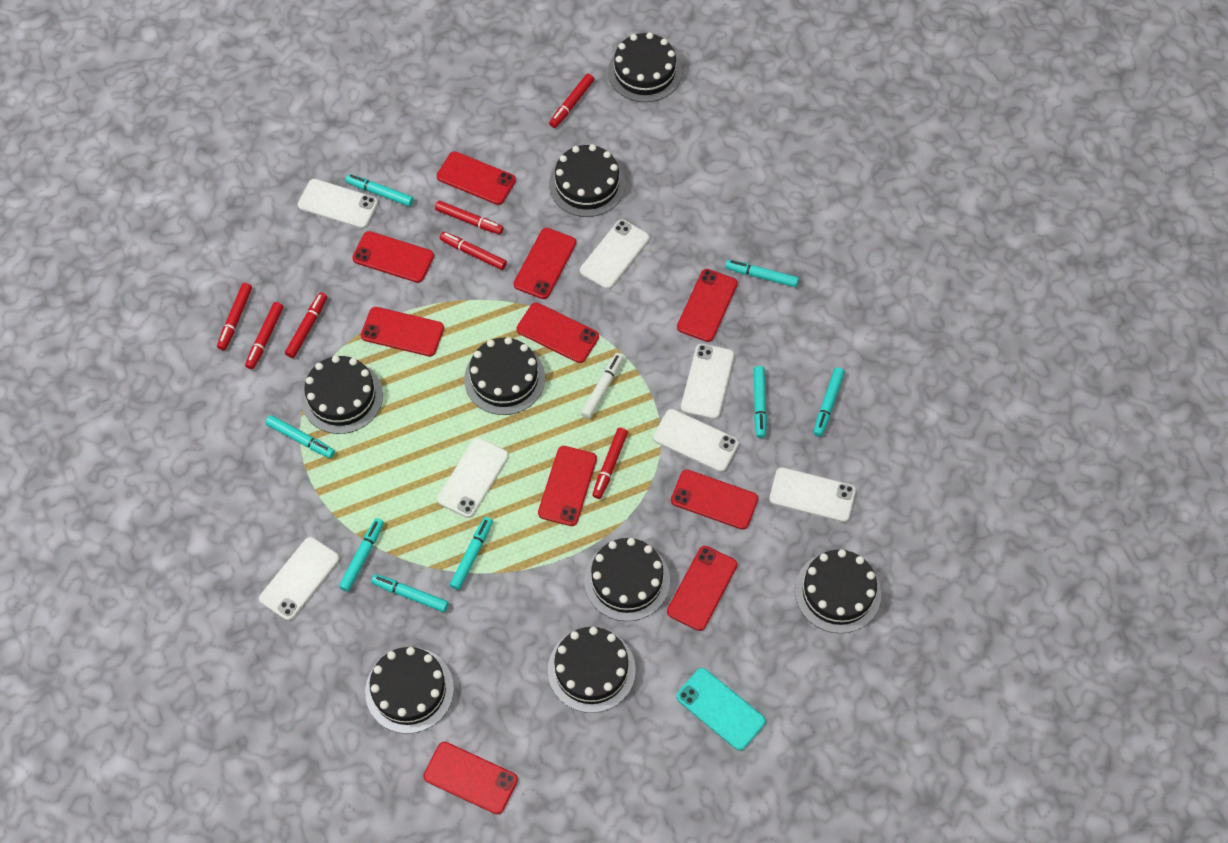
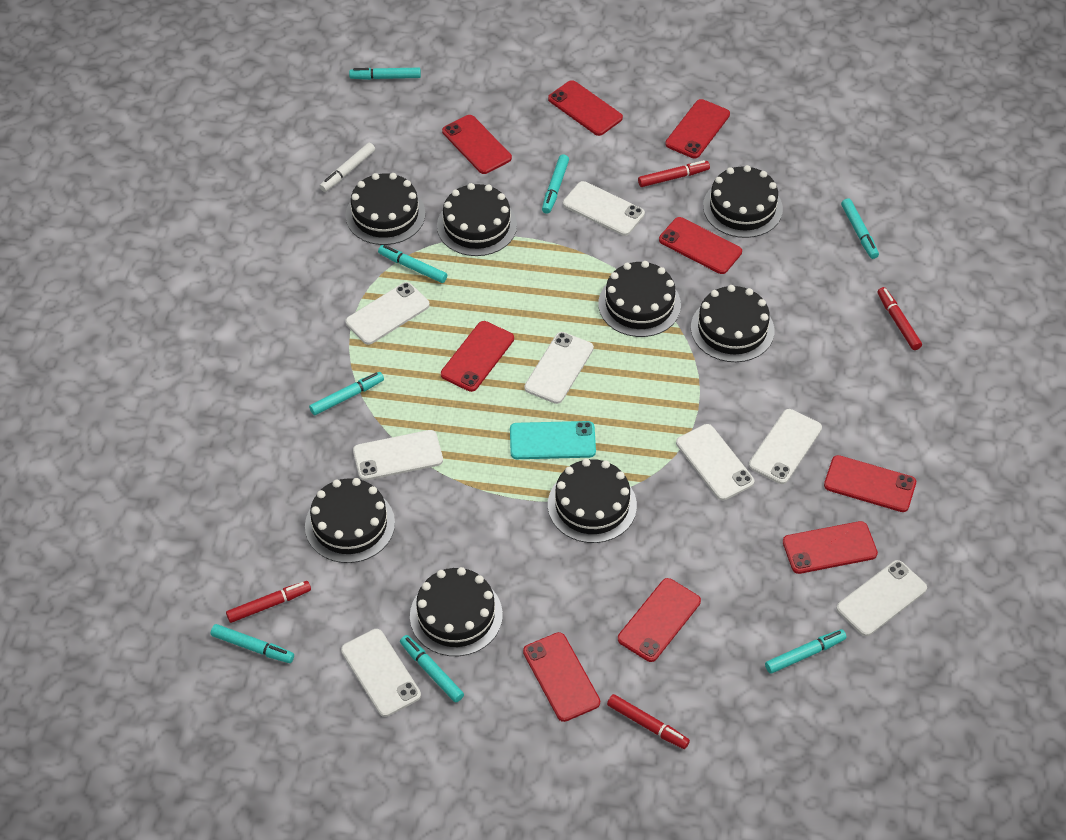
red marker: [217,283,252,350] [245,302,283,369] [285,292,327,358] [435,201,504,235] [440,232,507,270] [549,74,594,128] [592,428,628,499] = 7 -> [226,581,311,623] [607,694,690,749] [638,160,710,187] [877,287,922,350] = 4
red phone: [352,231,434,283] [361,307,444,357] [423,742,518,814] [437,151,516,205] [513,228,576,299] [516,302,599,363] [538,446,597,526] [667,546,737,631] [671,469,758,530] [677,269,738,342] = 10 -> [441,321,514,392] [442,115,512,174] [523,632,600,722] [548,80,623,136] [618,578,701,662] [659,217,742,274] [665,99,730,158] [783,521,878,574] [824,455,916,512] = 9
white phone: [259,537,339,621] [298,179,378,229] [437,438,509,518] [580,220,649,289] [653,409,739,472] [681,343,734,419] [769,467,856,522] = 7 -> [341,629,421,717] [345,282,430,345] [353,430,443,481] [524,332,594,404] [563,181,645,236] [676,424,754,500] [749,409,822,484] [836,560,927,636] = 8

